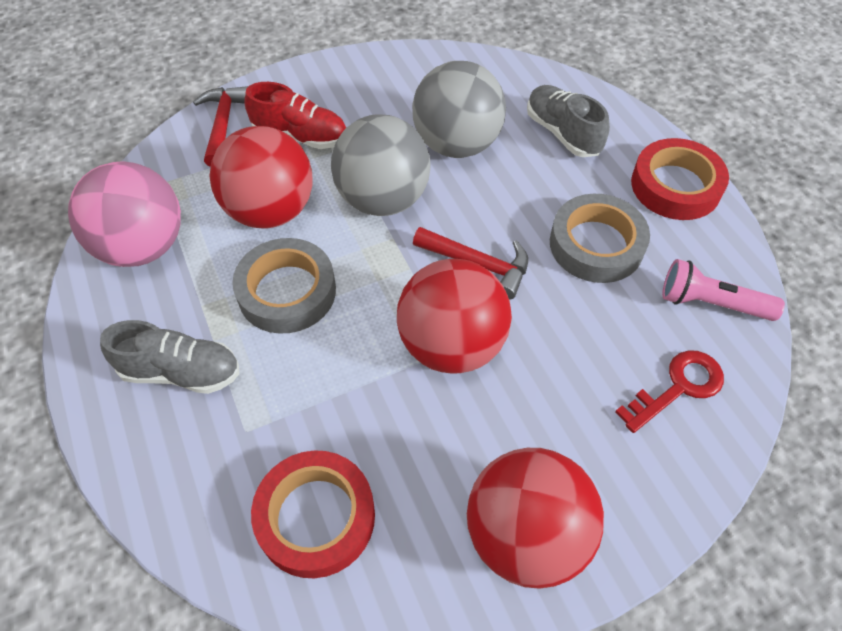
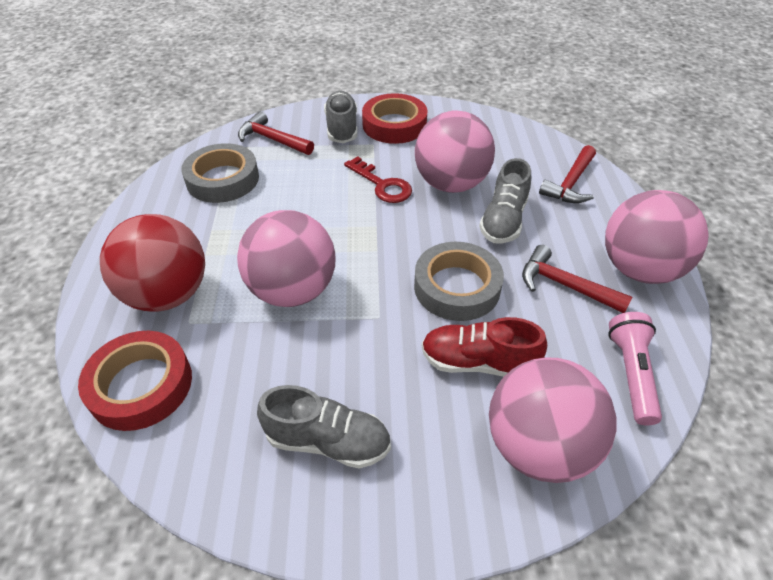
grey ball: [331,114,431,216] [412,61,506,158] = 2 -> none = 0
grey shoe: [100,320,239,394] [527,85,610,157] = 2 -> [257,385,391,469] [324,91,357,143] [479,158,531,243] = 3
pink ball: [68,161,181,267] = 1 -> [237,210,336,307] [415,110,495,193] [489,357,617,483] [605,190,709,284] = 4
red ball: [209,126,313,228] [397,259,512,374] [467,448,604,589] = 3 -> [100,214,205,312] = 1
red hammer: [193,86,249,167] [413,227,528,300] = 2 -> [238,111,314,155] [522,245,632,313] [539,145,596,203] = 3

